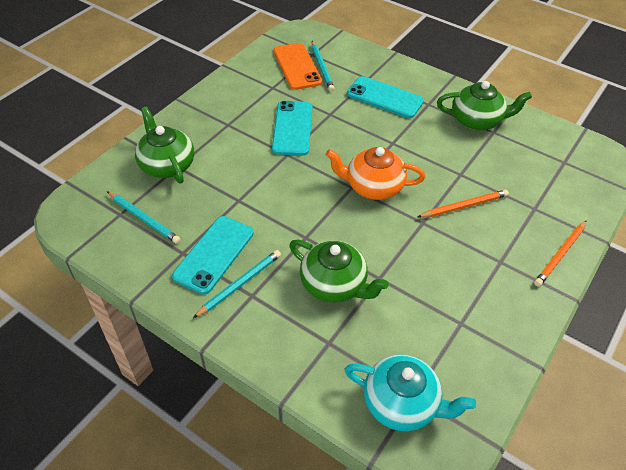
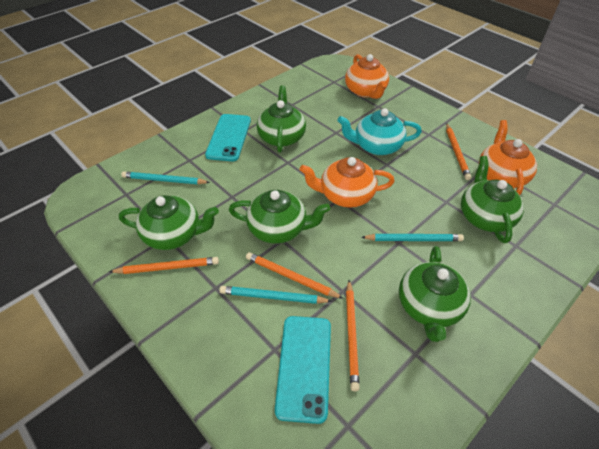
green teapot: [135,107,194,183] [289,240,389,303] [437,81,532,130] = 3 -> [119,195,219,250] [229,190,330,244] [257,85,306,153] [399,246,471,342] [461,156,524,243] = 5
orange pencil: [418,190,509,218] [534,220,587,287] = 2 -> [109,257,219,274] [246,252,344,299] [346,280,360,391] [446,123,471,180] = 4
orange phone: [273,43,322,90] = 1 -> none = 0
orange teapot: [326,147,425,200] = 1 -> [300,157,395,208] [345,54,389,99] [479,120,537,195] = 3
turquoise phone: [172,216,254,295] [272,101,313,156] [347,76,424,118] = 3 -> [205,114,251,161] [275,316,331,424] = 2

